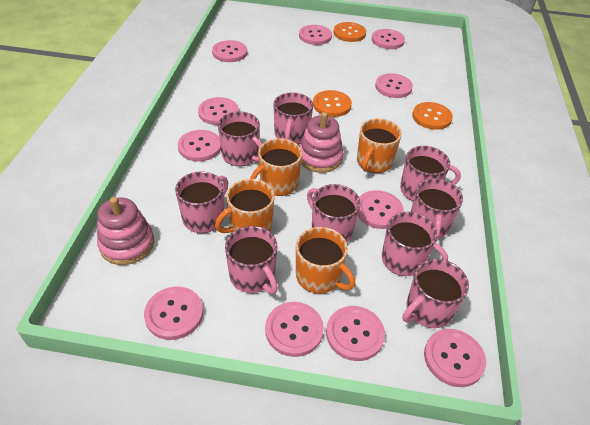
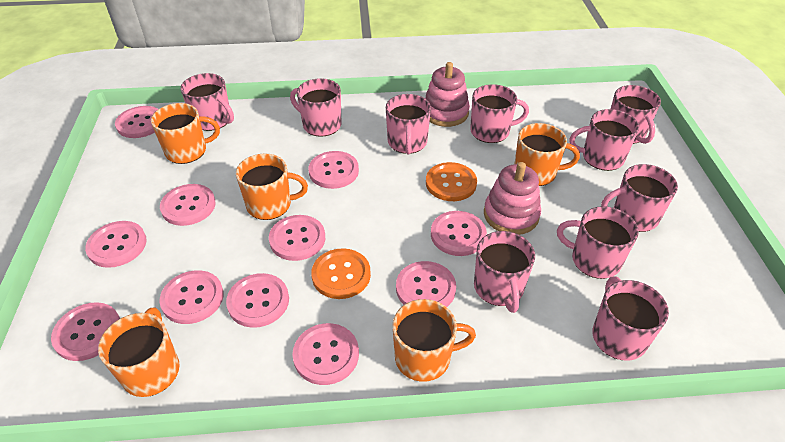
orange button: [313,90,352,117] [334,22,366,42] [412,102,453,130] = 3 -> [311,248,371,299] [426,162,477,201] = 2
orange mug: [215,179,274,233] [250,138,302,196] [296,227,355,294] [357,118,402,173] = 4 -> [98,307,180,397] [151,103,220,164] [236,154,308,220] [392,299,476,382] [515,123,580,186] = 5
pink mug: [175,171,228,233] [218,111,262,166] [225,226,278,294] [274,92,313,144] [307,184,360,242] [382,212,448,276] [400,146,461,201] [402,259,469,328] [411,178,463,242] = 9 -> [180,73,234,131] [290,78,341,137] [386,94,431,154] [470,84,529,143] [474,231,535,313] [557,206,639,279] [569,109,639,171] [592,277,669,360] [601,164,678,232] [611,85,661,144] = 10

